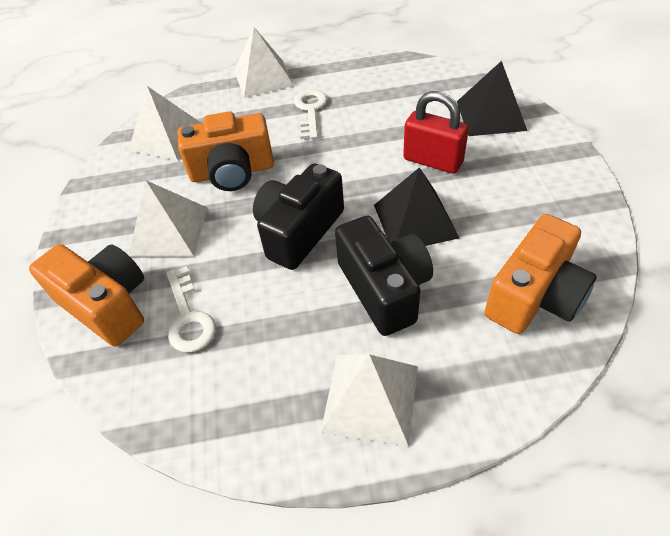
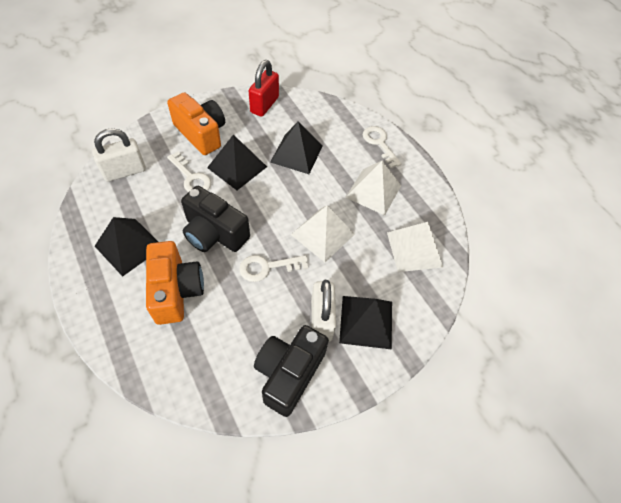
black pyramid: [374,167,459,246] [457,61,527,136] = 2 -> [95,217,158,277] [207,135,267,190] [270,121,322,174] [339,296,392,350] = 4
orange camera: [29,244,144,347] [177,111,274,191] [484,214,597,334] = 3 -> [146,241,204,325] [167,92,225,155] = 2
white key: [166,266,216,352] [294,89,327,139] = 2 -> [167,151,211,192] [239,255,308,282] [363,126,402,168] = 3
white padlock: none = 0 -> [92,128,146,182] [311,280,336,342] = 2
white pyramid: [128,86,201,160] [129,180,208,257] [234,27,294,98] [321,354,418,447] = 4 -> [291,205,355,262] [345,161,401,215] [387,222,443,272] = 3

